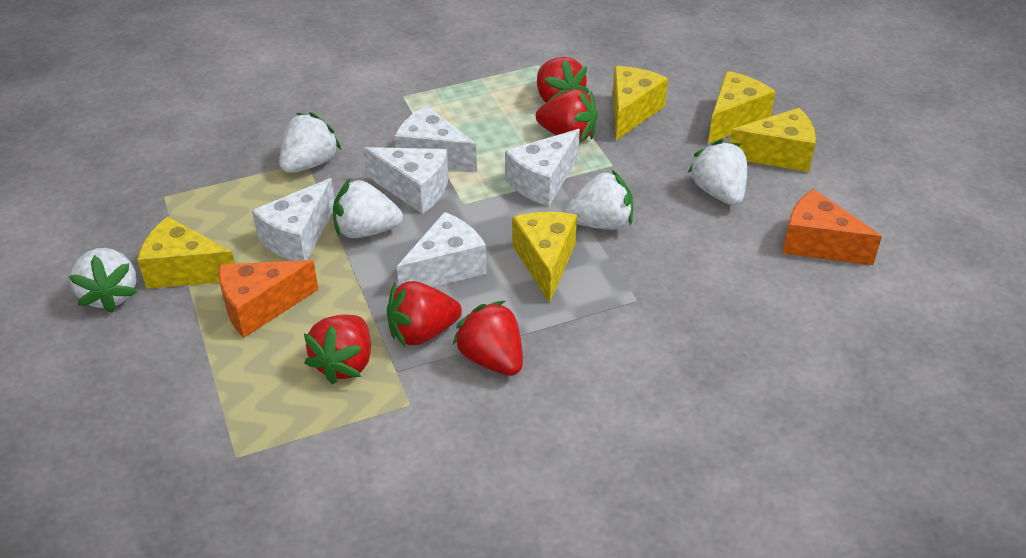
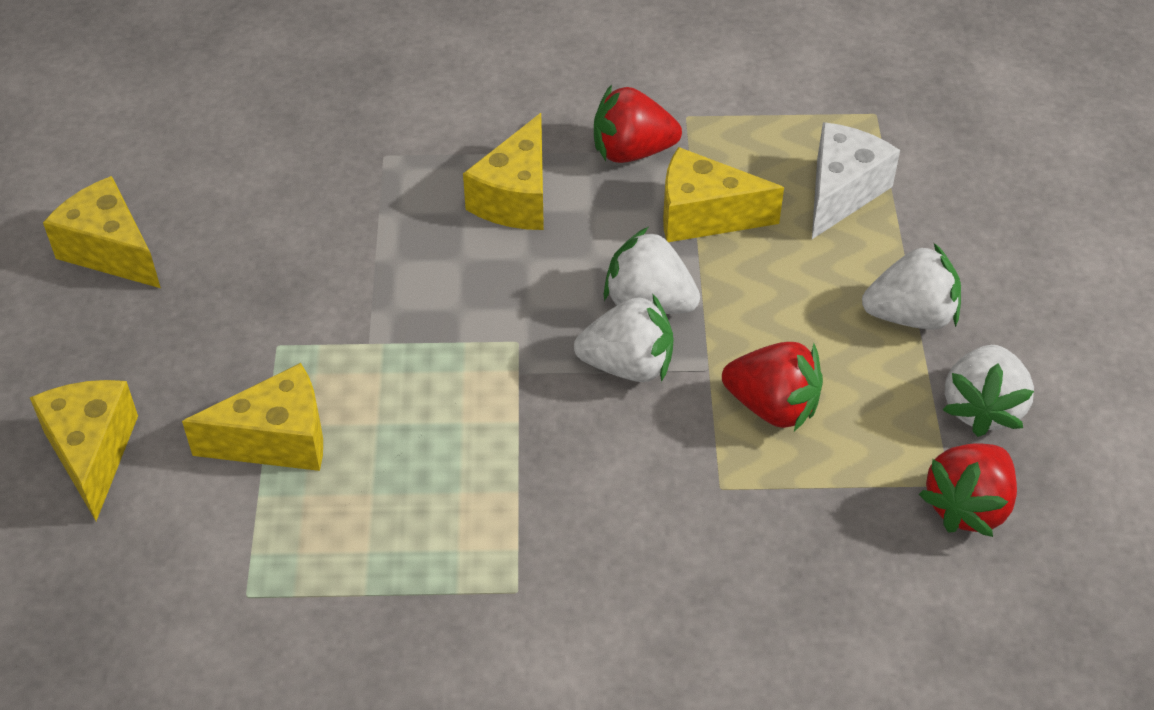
orange cheese: [218,260,319,338] [782,189,882,265] = 2 -> none = 0
red strawberry: [304,315,371,384] [387,281,462,347] [453,301,523,376] [536,89,598,142] [537,57,589,103] = 5 -> [594,85,682,163] [722,342,823,431] [919,443,1017,537] = 3
white cheese: [252,178,335,261] [363,147,449,214] [394,106,477,172] [397,212,487,287] [505,129,580,206] = 5 -> [812,122,900,239] = 1
white strawberry: [69,248,137,313] [279,112,341,173] [333,178,403,238] [565,170,633,230] [688,140,747,205] = 5 -> [574,293,674,382] [604,227,700,314] [862,243,961,330] [943,345,1034,437] = 4

